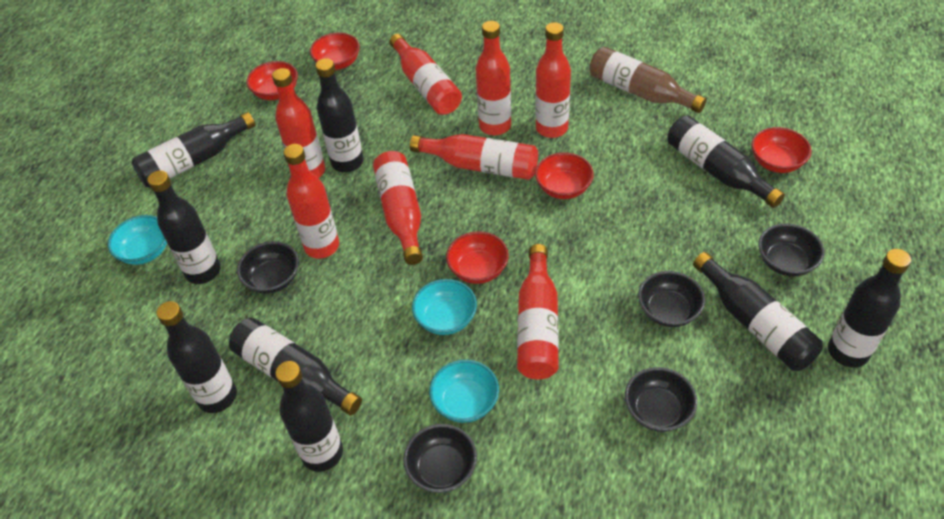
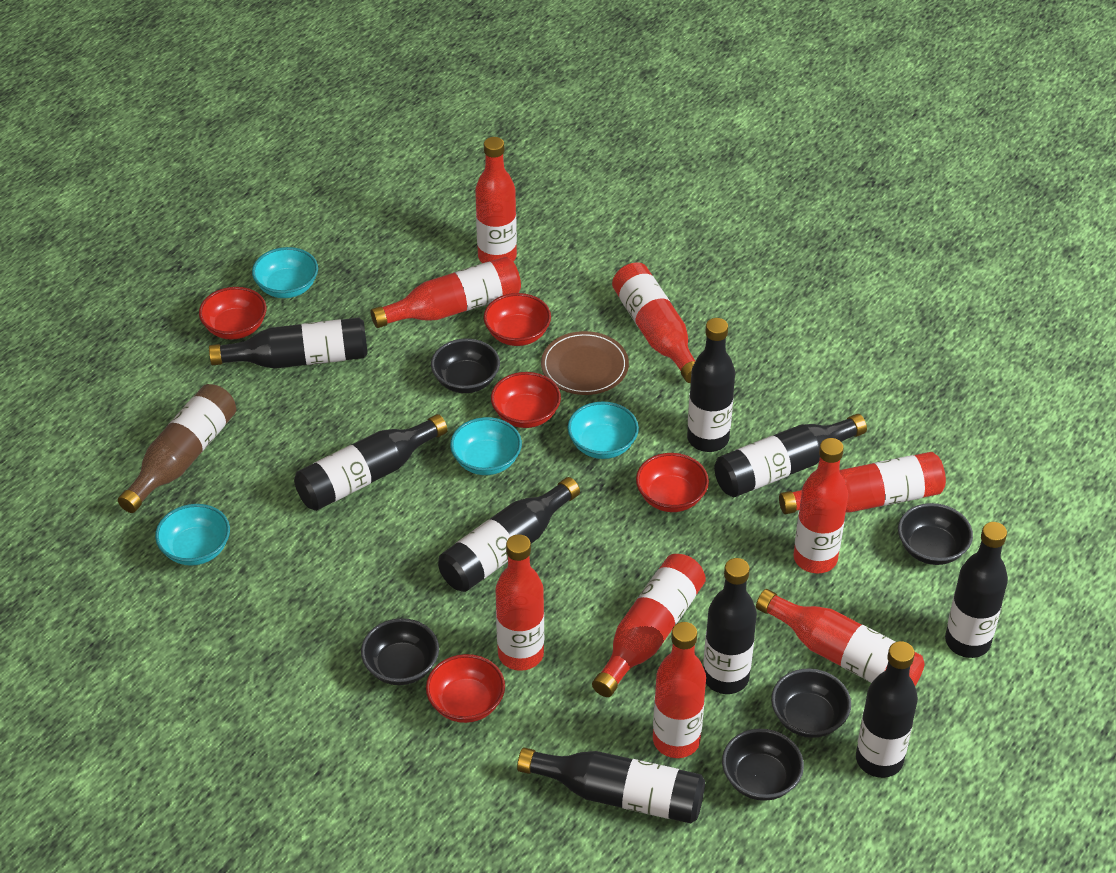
brown plate: none = 0 -> [541,331,629,395] = 1
red bottle: [272,68,325,178] [283,144,339,259] [373,151,423,265] [390,34,462,115] [410,134,538,180] [476,21,511,135] [517,244,559,379] [535,22,571,138] = 8 -> [371,257,521,328] [475,137,517,263] [496,534,544,671] [592,554,706,697] [612,262,695,383] [653,622,706,758] [756,589,925,686] [779,452,946,514] [793,438,848,573] = 9
turquoise bowl: [108,215,167,265] [412,279,477,335] [429,360,499,423] = 3 -> [155,504,230,566] [252,247,318,298] [450,417,522,475] [568,401,639,459] = 4

